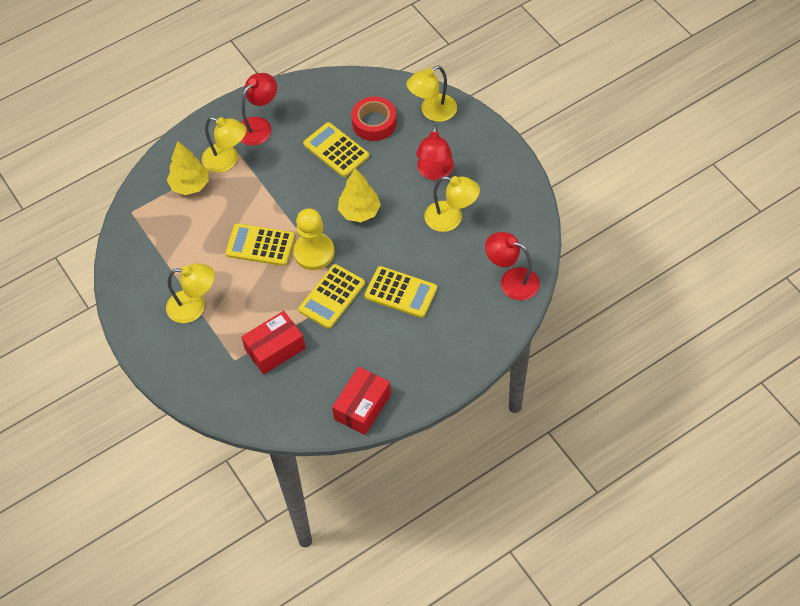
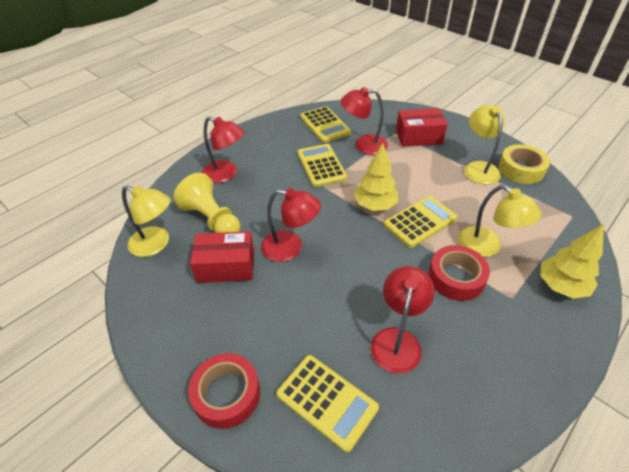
red lamp: [241,73,277,146] [416,125,454,180] [485,232,540,300] = 3 -> [202,117,244,183] [261,188,321,262] [341,87,388,155] [371,266,435,374] = 4
red tape: [351,96,397,141] = 1 -> [188,353,260,429] [429,245,490,301] = 2
yellow lamp: [166,263,215,323] [202,117,246,173] [406,65,457,122] [425,176,480,232] = 4 -> [122,185,171,257] [458,185,541,257] [464,105,504,184] = 3
yellow tape: none = 0 -> [499,144,550,184] = 1

